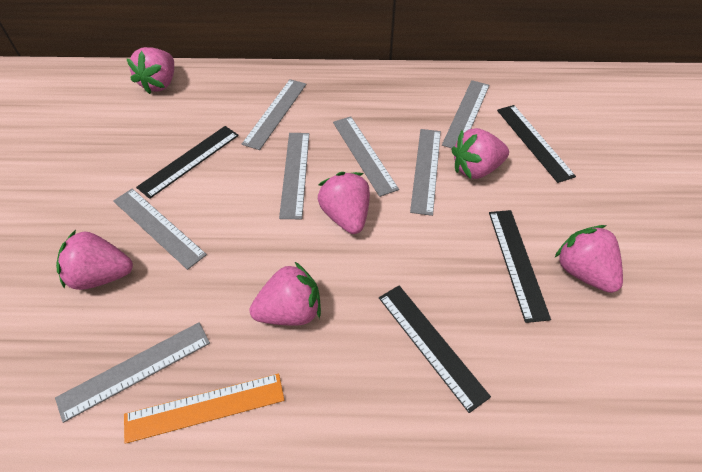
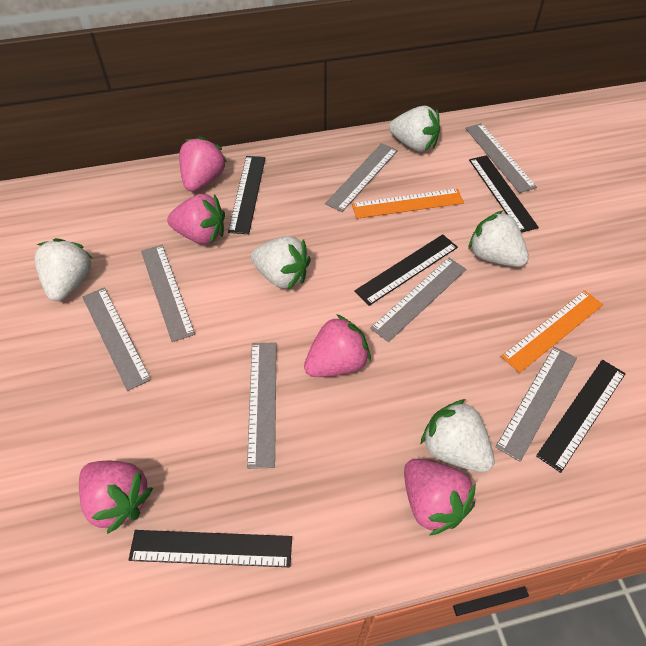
black ruler: [136,126,239,199] [379,286,491,413] [489,210,551,323] [497,105,576,183] = 4 -> [129,530,292,567] [228,156,266,234] [354,234,458,306] [469,155,539,233] [536,360,626,473] = 5
orange ruler: [124,373,285,444] = 1 -> [352,189,464,219] [501,290,603,373] = 2
pink strawberry: [56,230,133,290] [127,47,174,94] [250,262,321,326] [318,172,370,234] [452,128,509,179] [555,225,623,293] = 6 -> [79,461,153,534] [167,194,225,244] [179,136,227,192] [304,314,371,377] [404,459,476,536] = 5
white strawberry: none = 0 -> [35,238,92,301] [251,236,311,290] [389,106,440,152] [420,399,494,472] [468,210,529,267] = 5

